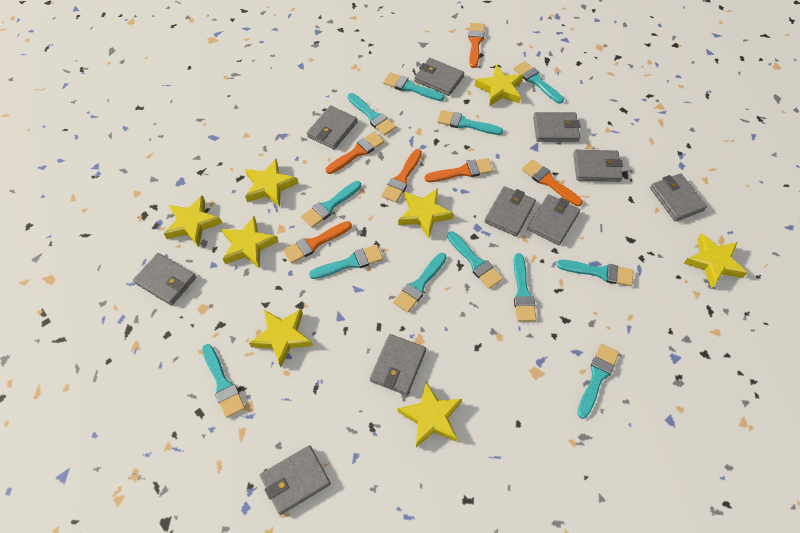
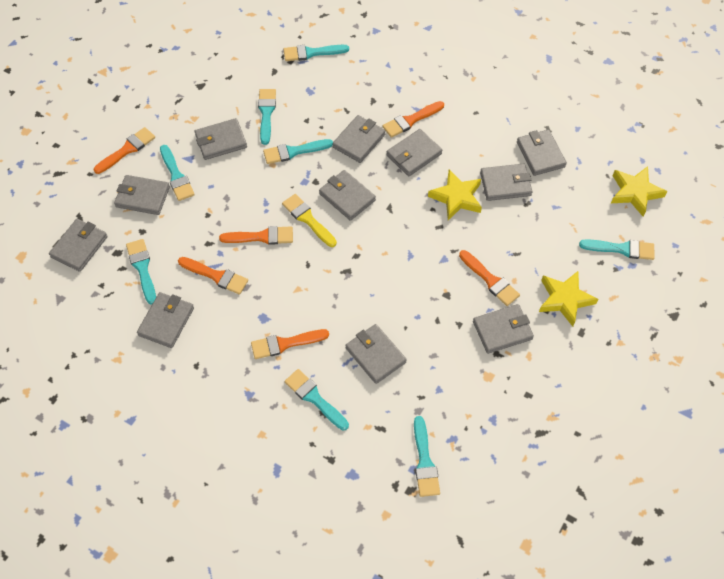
grey wallet: [133,253,196,306] [260,445,331,515] [307,105,358,150] [370,334,426,395] [414,58,464,96] [485,186,536,237] [527,194,580,245] [533,112,581,142] [573,150,623,182] [650,173,707,222] = 10 -> [49,219,108,272] [114,175,170,215] [137,292,194,348] [195,118,247,160] [319,170,376,221] [332,115,385,163] [345,324,407,384] [386,129,442,176] [473,304,534,354] [480,164,533,201] [517,129,567,176] = 11
turquoise brush: [202,344,245,418] [301,181,361,228] [309,245,383,279] [347,93,396,136] [383,72,445,101] [393,253,446,312] [437,110,503,135] [447,231,503,289] [514,61,564,104] [514,253,536,322] [556,260,634,286] [577,344,619,419] = 12 -> [126,239,156,305] [160,145,195,201] [258,89,276,145] [263,139,333,164] [283,45,349,61] [285,369,349,430] [414,416,440,497] [579,239,654,260] = 8
yellow brush: none = 0 -> [282,194,337,247] = 1
yellow star: [164,195,222,247] [221,216,278,269] [245,159,298,207] [249,309,313,367] [398,188,454,238] [398,382,462,448] [475,65,524,106] [683,233,747,289] = 8 -> [428,170,482,220] [539,271,598,327] [611,166,667,217] = 3

